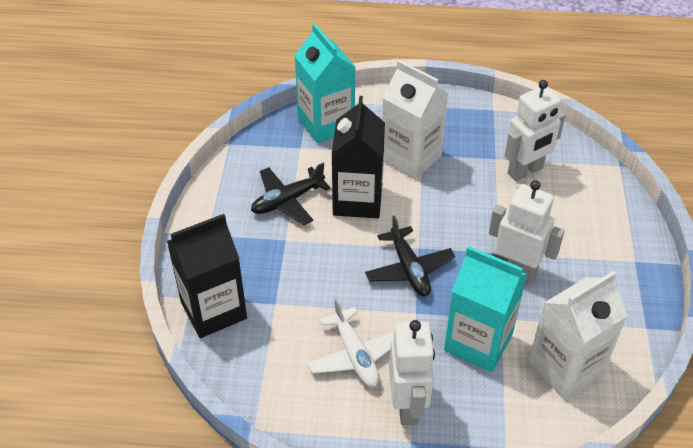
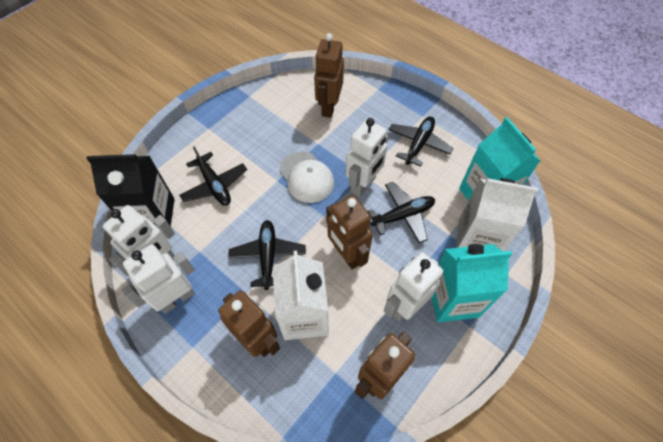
black carton: [167,214,247,338] [332,96,385,219] = 2 -> [86,154,174,226] = 1
black plane: [251,163,330,225] [365,215,455,296] = 2 -> [179,147,247,206] [228,220,306,290] [368,182,435,243] [389,116,454,167] = 4
brown robot: none = 0 -> [218,290,280,357] [314,33,344,118] [326,195,373,270] [355,332,415,399] = 4
white cap: none = 0 -> [279,151,334,203] = 1
white plane: [308,298,394,387] = 1 -> none = 0
white robot: [389,320,435,425] [489,180,564,283] [505,80,565,181] = 3 -> [103,205,175,276] [122,244,195,314] [345,118,388,197] [384,252,443,322] = 4

